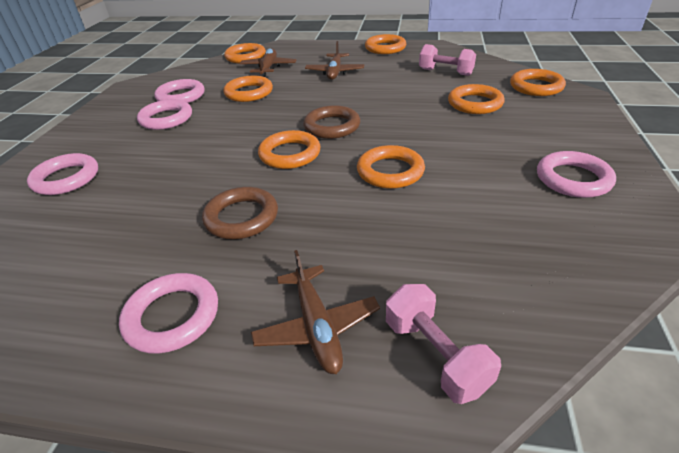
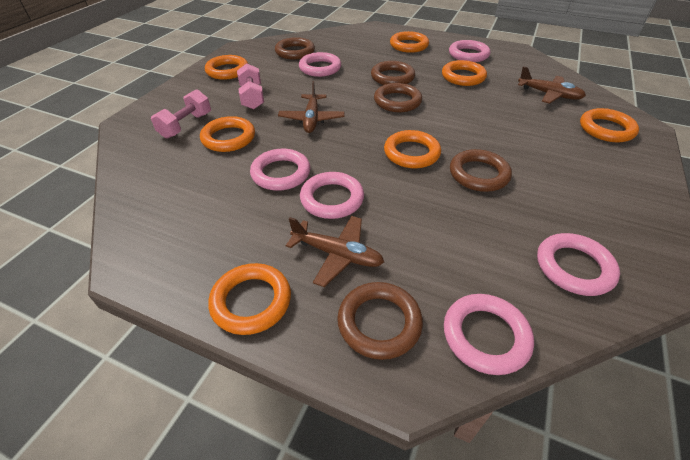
brown ring: [202,187,278,239] [303,105,360,139] = 2 -> [275,37,315,60] [337,282,423,360] [371,61,415,85] [374,83,422,112] [450,149,512,192] = 5
pink ring: [27,153,98,195] [119,273,218,353] [137,99,192,130] [154,79,205,103] [537,151,616,198] = 5 -> [250,149,310,191] [299,52,341,77] [300,172,364,219] [444,294,534,375] [449,40,490,62] [537,233,620,296] = 6

